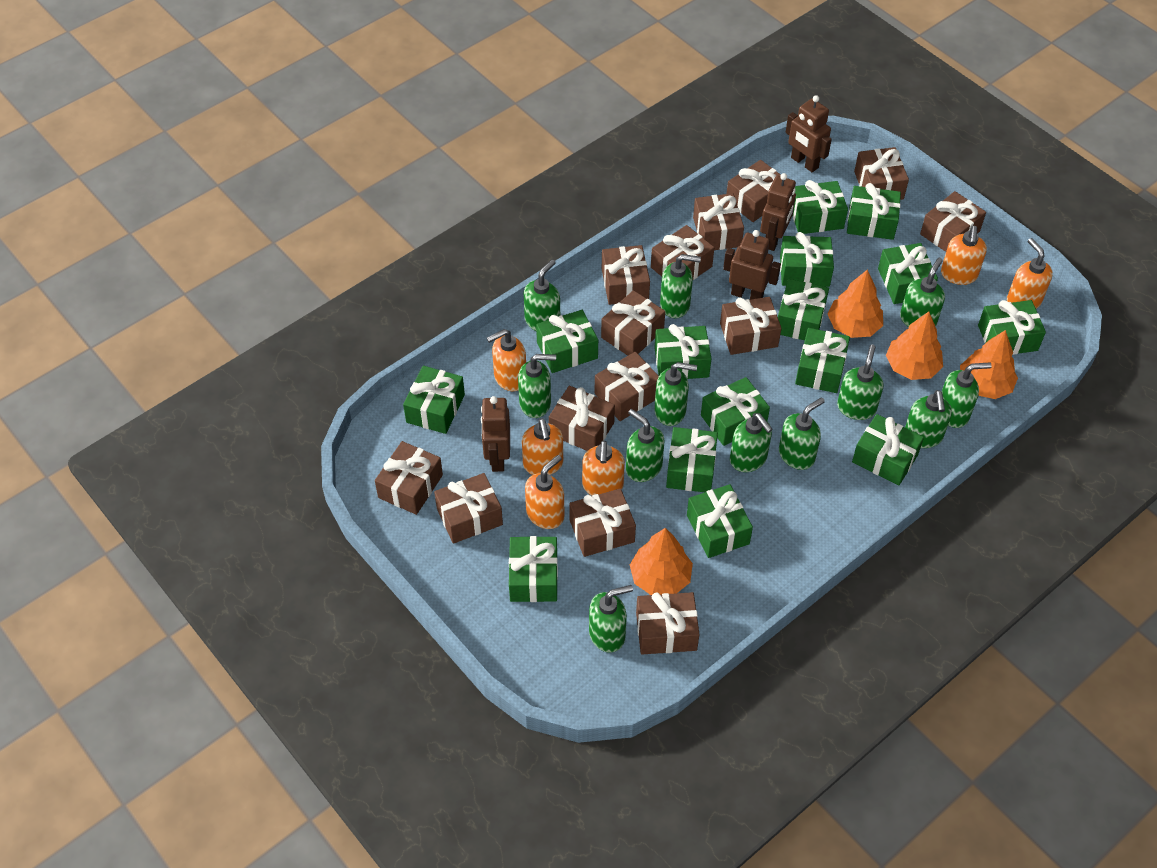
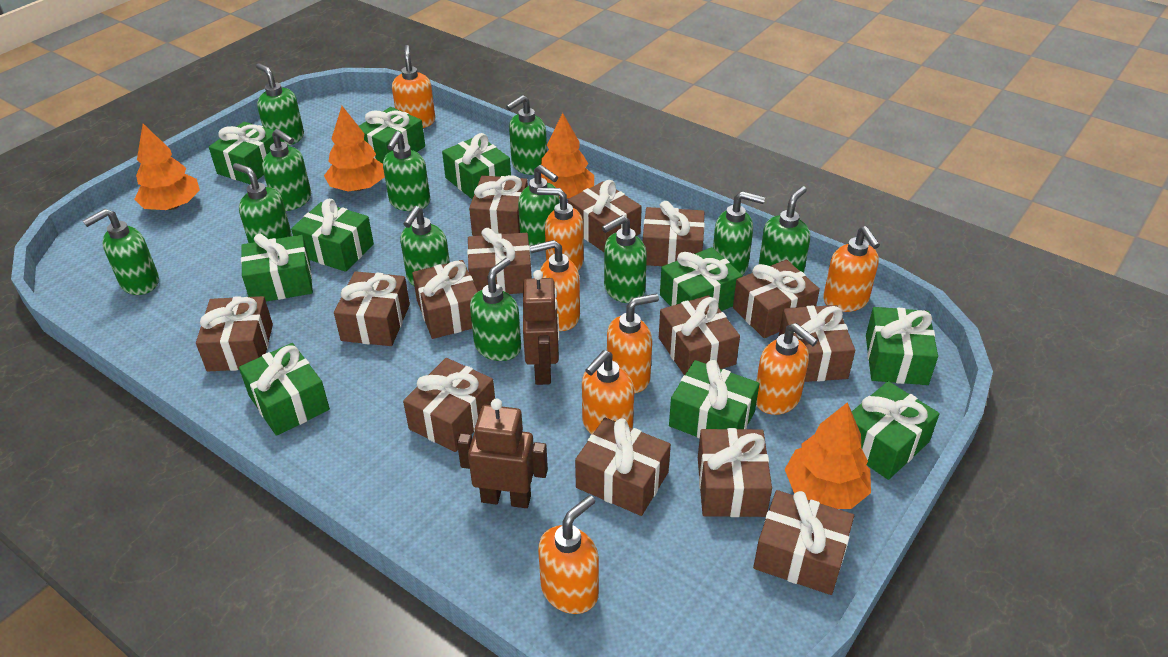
brown robot: [481,396,510,472] [723,230,781,300] [760,173,796,251] [785,95,832,172] = 4 -> [457,399,548,508] [523,270,559,385] = 2
green gift: [403,366,465,434] [509,536,558,602] [536,310,598,373] [655,324,711,379] [666,427,718,492] [687,484,753,558] [701,377,770,446] [778,279,829,340] [780,232,834,287] [793,180,848,234] [795,328,850,393] [847,183,901,240] [852,414,924,485] [878,243,938,304] [978,300,1046,355] = 15 -> [209,122,274,184] [239,343,330,436] [241,234,313,302] [291,199,374,272] [359,107,425,164] [442,133,511,199] [660,247,743,311] [669,360,759,439] [852,381,939,480] [866,307,938,385] = 10
orange soap dispenser: [487,329,526,391] [522,418,563,475] [525,455,564,529] [582,440,625,495] [941,226,987,285] [1007,238,1053,309] = 6 -> [392,45,435,128] [530,240,580,331] [537,188,584,271] [538,495,599,614] [582,350,634,434] [607,294,659,393] [756,323,818,415] [823,226,880,312] = 8

